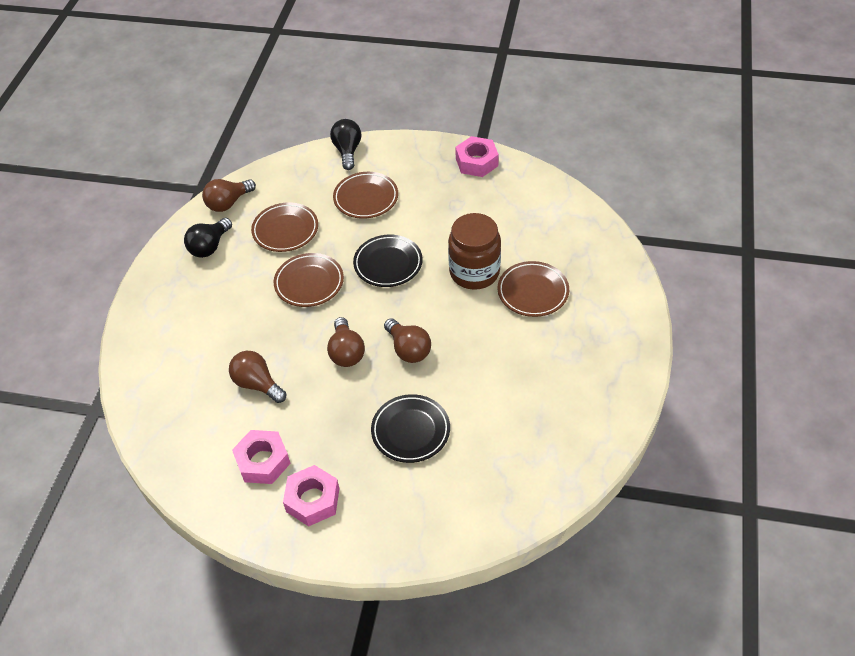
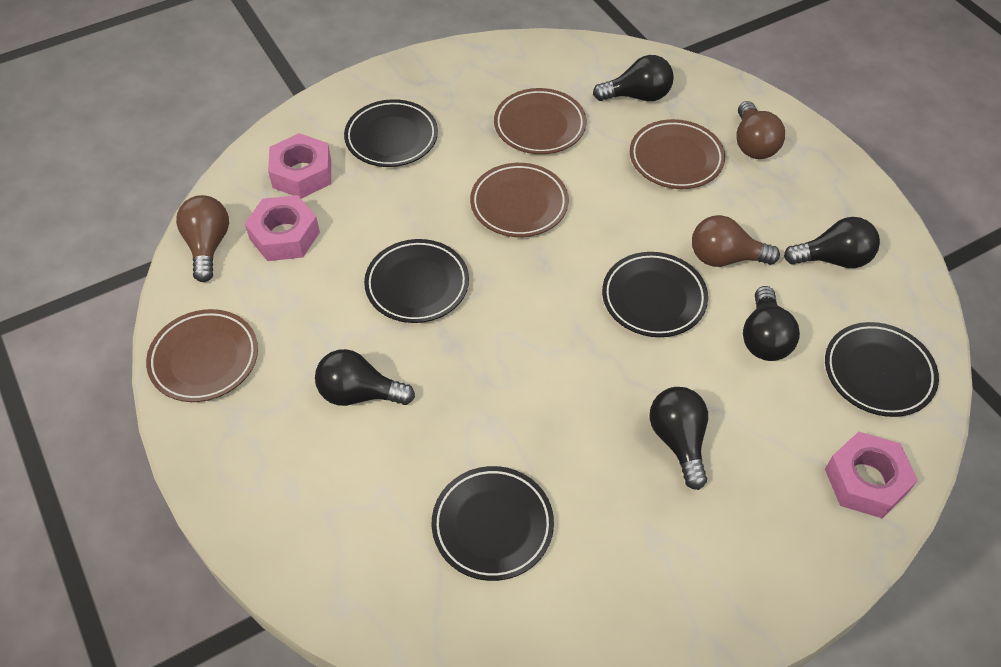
black light bulb: [184,218,232,258] [330,119,361,170] = 2 -> [315,349,415,406] [593,55,674,101] [649,387,708,490] [743,286,800,361] [784,217,880,268] = 5
black plate: [353,235,423,287] [371,394,450,463] = 2 -> [344,99,438,167] [364,239,469,323] [431,466,554,581] [602,252,708,337] [825,322,939,417] = 5
brown jar: [448,213,501,290] = 1 -> none = 0
brown light bulb: [202,179,256,212] [229,351,286,403] [327,317,365,367] [384,318,431,363] = 4 -> [176,195,229,282] [692,215,780,267] [737,101,785,159] = 3

